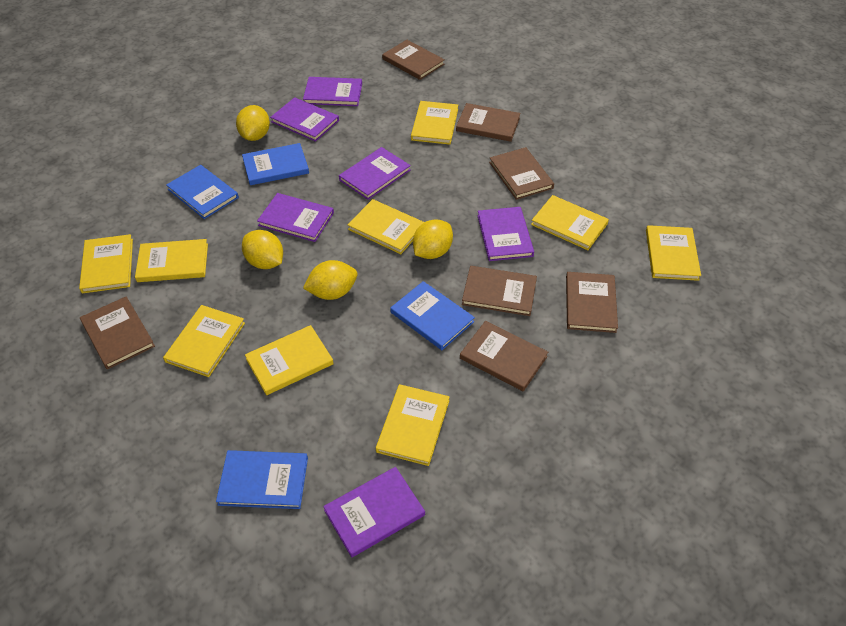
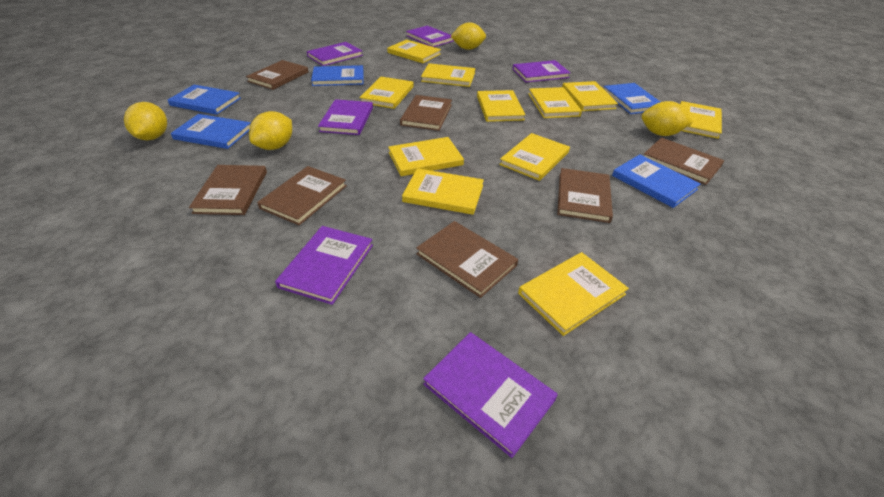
blue book: [166,165,239,219] [216,450,308,509] [242,143,309,185] [390,281,475,350] = 4 -> [168,85,241,115] [171,114,251,149] [311,65,364,86] [604,83,660,114] [612,154,701,208] = 5
yellow book: [79,234,133,293] [135,239,208,282] [163,305,245,377] [245,325,334,395] [348,199,424,254] [376,384,450,466] [411,101,458,145] [531,195,609,250] [646,225,701,281] = 9 -> [359,77,414,109] [387,39,441,63] [388,137,464,176] [402,168,484,215] [421,63,475,87] [477,90,526,122] [499,133,570,181] [518,252,629,336] [529,87,582,118] [562,81,618,111] [680,101,722,139] = 11

